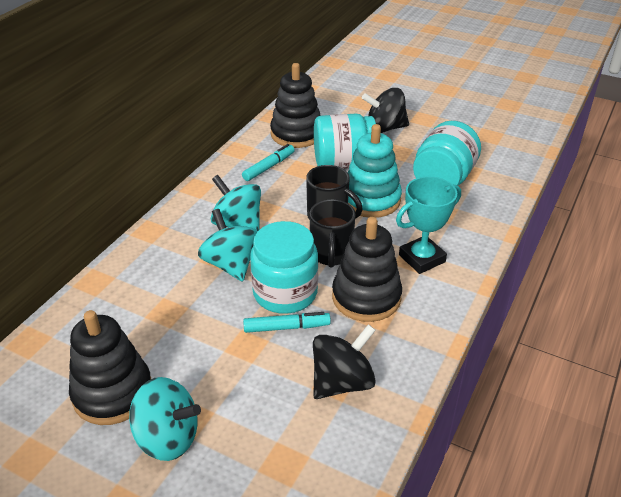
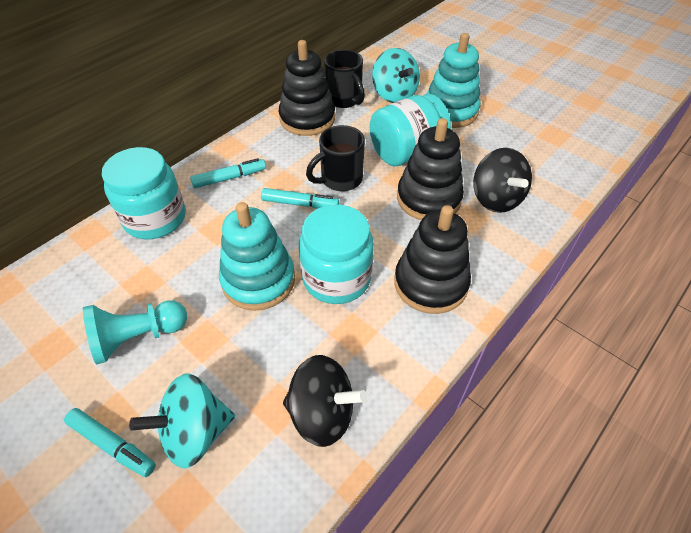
turquoise marker: [242,144,295,181] [243,312,331,333] = 2 -> [64,408,156,477] [190,158,266,188] [261,188,339,209] = 3
turquoise pawn: none = 0 -> [83,300,187,365] = 1
turquoise spinning top: [129,377,201,461] [198,209,258,282] [211,175,261,231] = 3 -> [129,373,235,469] [372,48,420,103] = 2
turquoise stacking toy: [347,124,402,218] = 1 -> [219,202,295,311] [427,33,481,128] = 2
turquoise trophy: [396,176,461,274] = 1 -> none = 0

